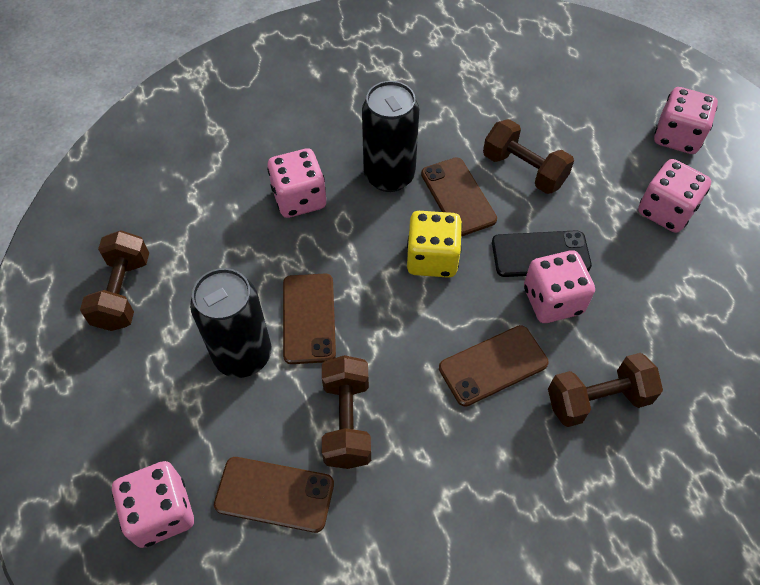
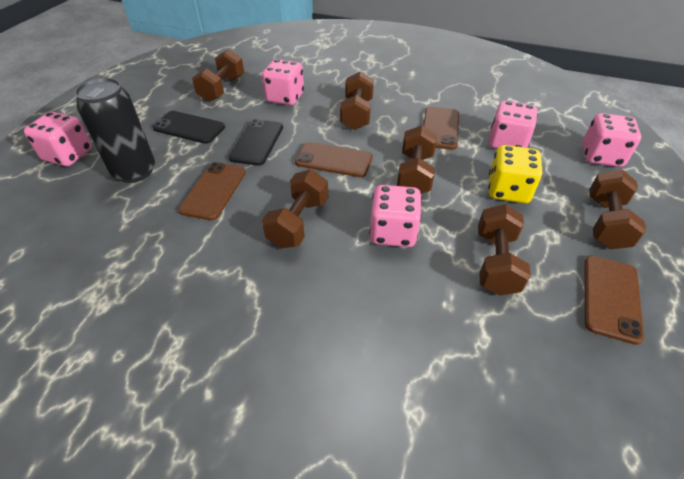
black can: [190,268,271,378] [362,81,419,192] = 2 -> [74,78,155,183] = 1
black phone: [492,230,592,277] = 1 -> [152,111,225,144] [229,119,283,166] = 2
brown dumbbell: [80,230,149,331] [322,355,371,469] [483,119,574,194] [548,353,663,427] = 4 -> [192,49,244,102] [262,169,328,248] [340,71,374,130] [397,125,437,194] [478,204,531,296] [589,169,646,249] = 6

